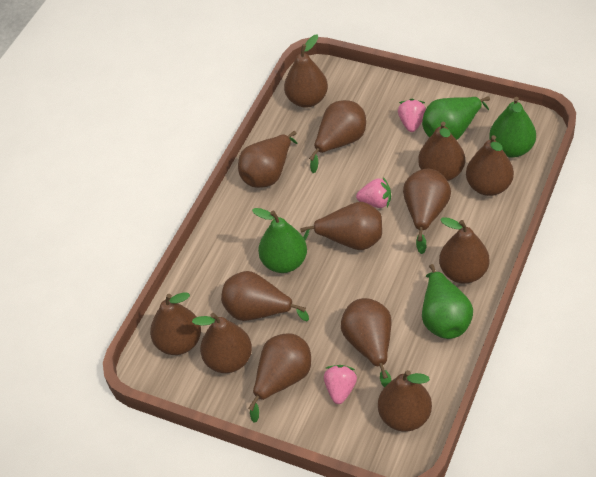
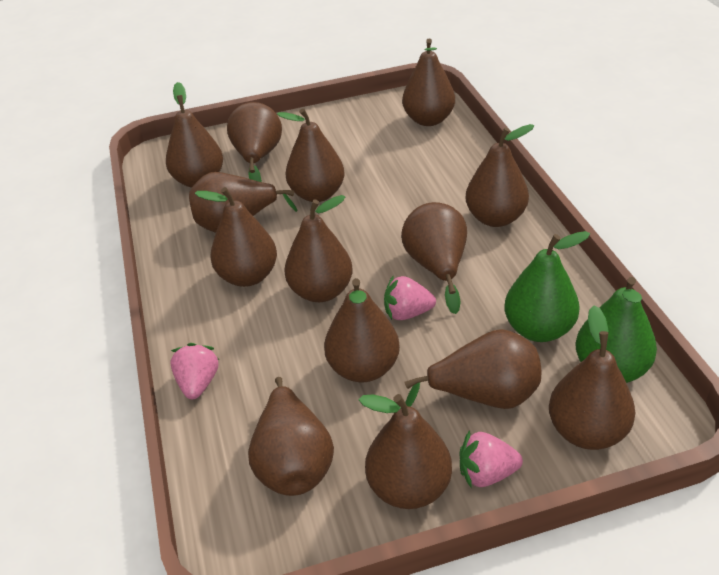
green pear: [252,208,307,273] [422,96,490,140] [422,264,473,339] [489,97,536,158] = 4 -> [504,231,590,342] [576,277,657,383] = 2

